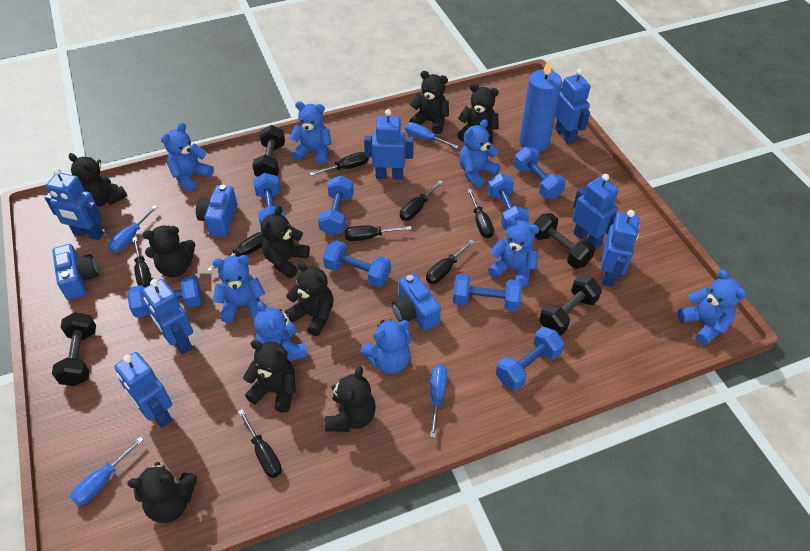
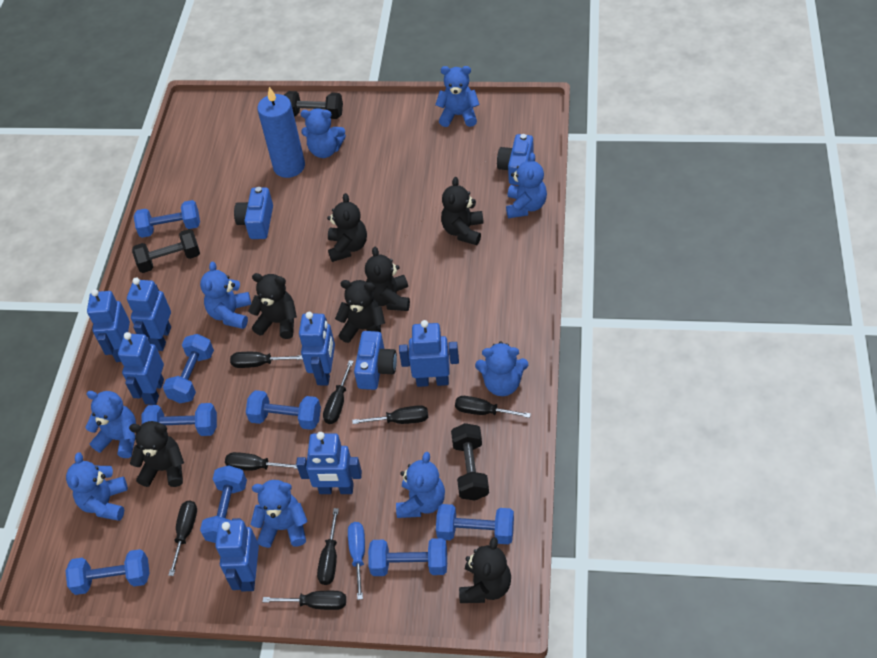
black dumbbell: [52,312,96,386] [252,125,285,177] [533,213,595,268] [539,275,602,335] = 4 -> [132,229,200,273] [284,91,343,119] [451,423,489,501] = 3
black teddy bear: [69,153,127,207] [127,462,197,523] [143,225,195,277] [243,340,296,413] [261,206,310,279] [285,262,333,336] [325,366,376,432] [409,71,449,134] [458,83,499,144] = 9 -> [129,421,184,487] [248,273,297,339] [327,193,367,262] [335,280,385,343] [365,247,410,311] [441,177,484,245] [459,537,511,603] = 7
blue screwdriver: [70,437,144,506] [108,205,157,253] [405,122,459,149] [430,364,447,438] = 4 -> [348,522,365,600] = 1
blue teddy bear: [161,123,214,192] [213,255,265,323] [254,301,308,361] [290,101,332,164] [361,319,411,374] [459,119,501,188] [488,217,539,287] [678,269,746,345] = 8 -> [66,452,128,521] [85,391,136,458] [200,262,251,329] [250,480,308,548] [301,108,346,158] [396,452,445,518] [435,66,480,127] [475,342,528,396] [506,152,547,218] = 9

